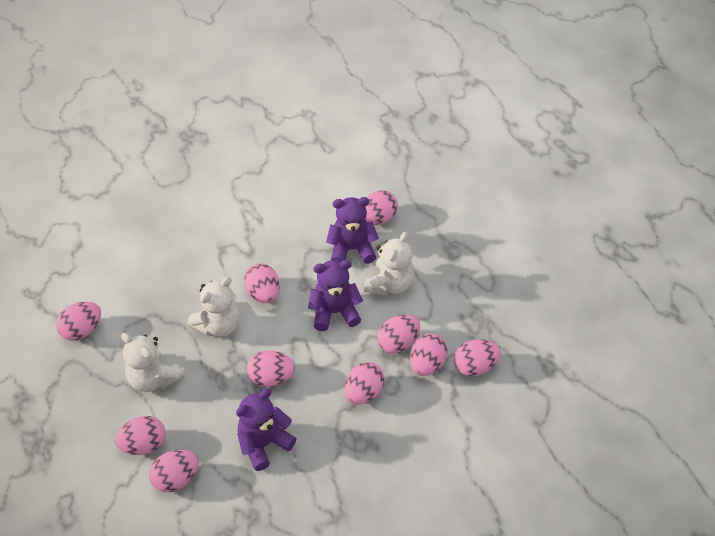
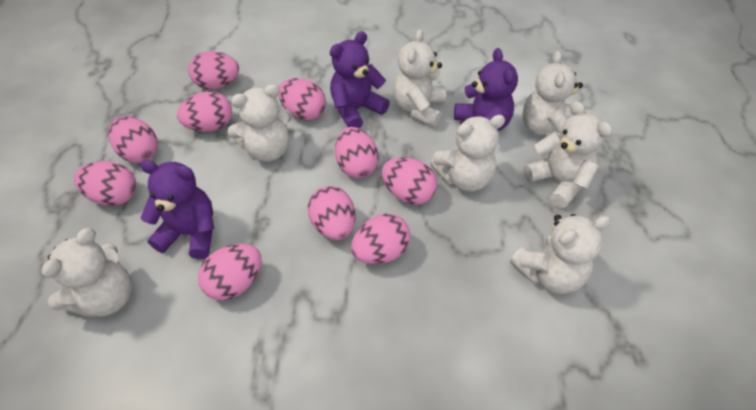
white teddy bear: [121,333,184,392] [187,276,240,337] [364,231,414,296] = 3 -> [42,228,132,317] [227,84,292,162] [393,29,446,127] [430,115,505,191] [510,214,611,294] [522,51,583,137] [523,101,612,208] = 7

